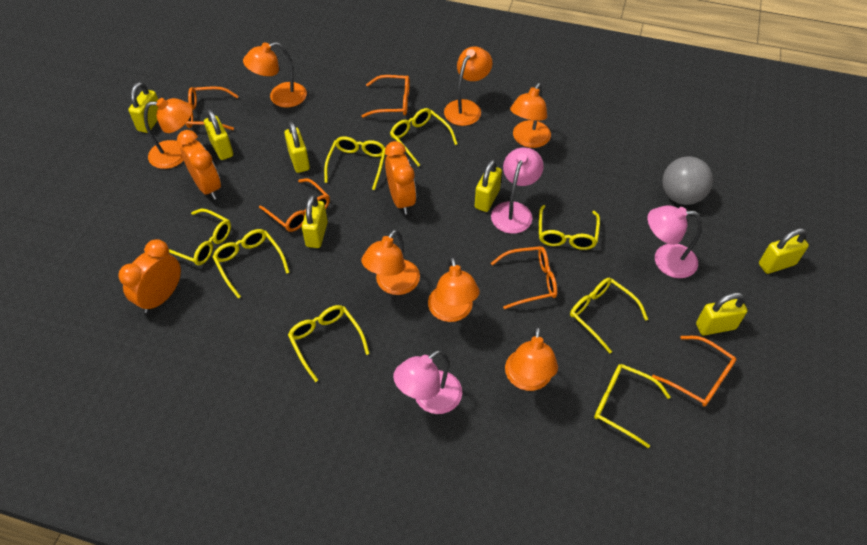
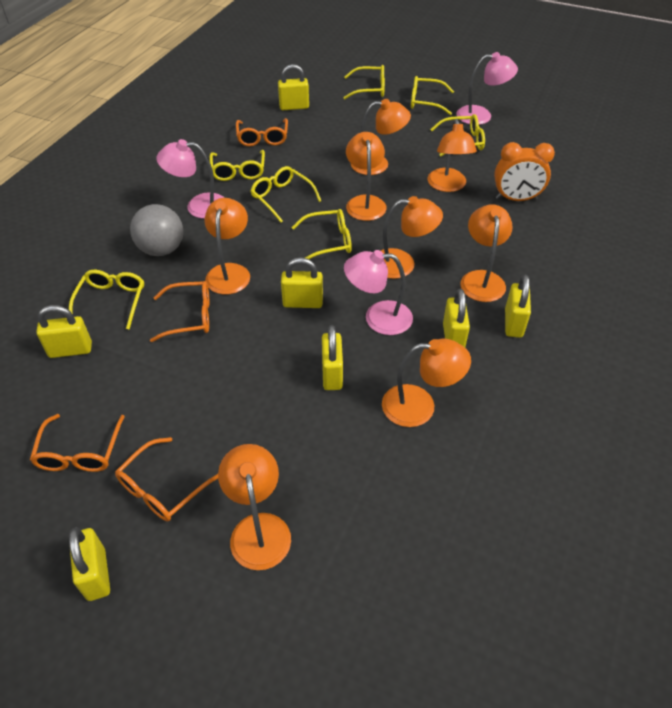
orange clock: [118,239,181,313] [177,130,221,200] [385,141,416,215] = 3 -> [494,142,555,201] = 1
orange glasses: [186,86,239,130] [259,178,330,232] [362,75,409,118] [491,246,557,309] [652,336,736,407] = 5 -> [30,414,125,472] [115,437,218,521] [150,281,209,342] [236,118,288,146] = 4
orange lamp: [144,98,192,169] [243,42,307,108] [361,229,420,295] [428,256,480,322] [444,46,493,126] [505,326,558,391] [510,83,551,148] = 7 -> [204,198,250,295] [218,444,291,570] [346,132,386,221] [351,99,411,175] [381,196,443,279] [382,339,471,427] [428,119,477,192] [460,204,513,302] = 8
yellow glasses: [169,209,231,265] [212,229,290,299] [288,305,370,382] [324,136,385,190] [390,108,458,167] [539,205,600,250] [570,278,648,354] [594,364,671,448] = 8 -> [69,270,144,329] [209,150,265,181] [250,166,321,222] [291,209,352,259] [343,65,385,100] [411,76,454,115] [430,114,485,156] = 7

